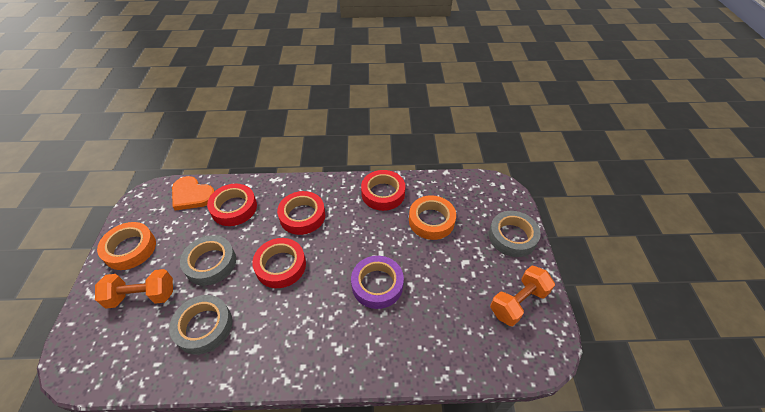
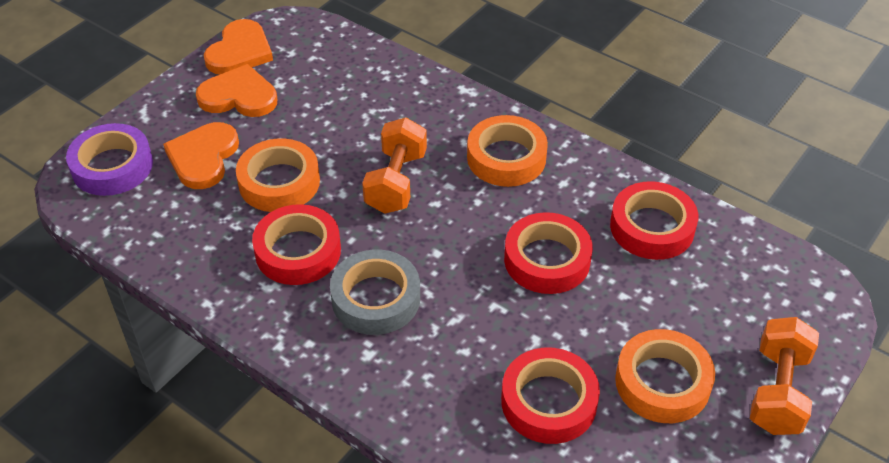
grey tape: [169,295,232,354] [180,235,236,286] [489,211,541,257] = 3 -> [330,249,420,335] = 1
orange heart: [172,176,214,211] = 1 -> [163,122,239,189] [196,64,277,117] [204,19,273,75] = 3
orange tape: [97,222,156,270] [409,195,456,240] = 2 -> [236,139,320,212] [467,115,548,187] [615,329,715,423] = 3

